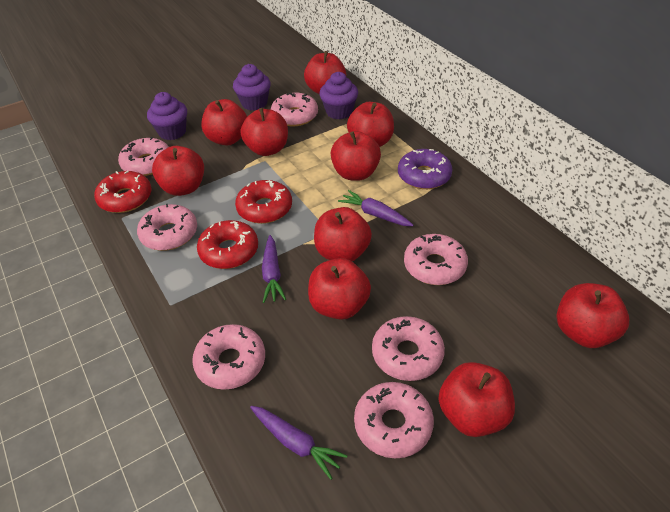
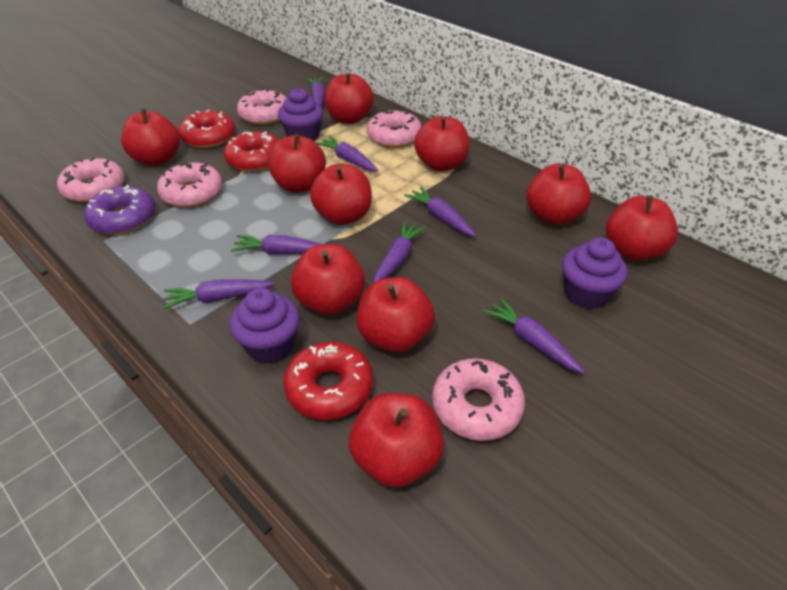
pink donut: [118,137,169,176] [137,204,197,251] [192,324,265,390] [271,93,318,126] [354,382,434,459] [372,316,445,381] [404,234,468,285] = 7 -> [57,157,125,203] [157,163,222,207] [237,89,286,125] [367,110,422,148] [432,358,525,441] = 5
purple carrot: [250,406,348,480] [262,235,286,303] [338,190,413,226] = 3 -> [162,279,275,309] [231,235,321,254] [307,77,325,107] [315,136,378,172] [374,221,426,282] [404,187,476,237] [483,298,585,374] = 7

